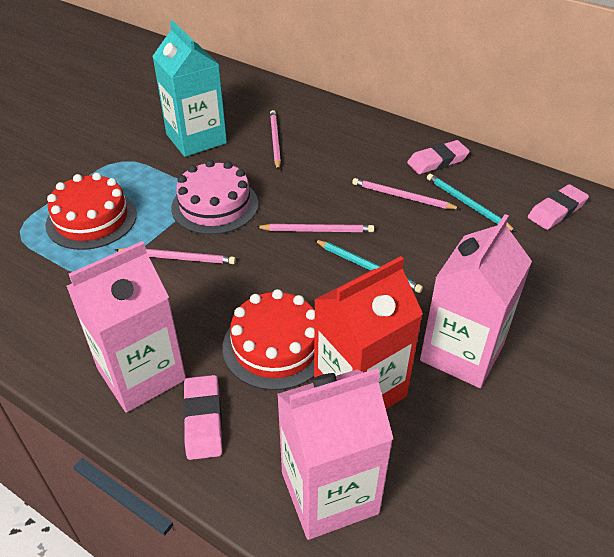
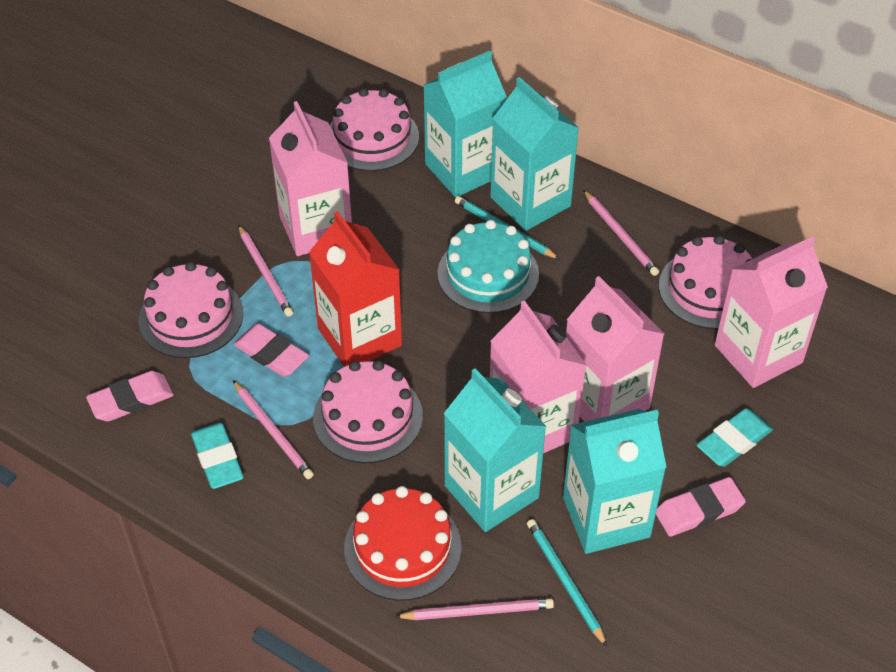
pink cake: [171,160,258,235] = 1 -> [139,262,243,358] [313,360,423,463] [330,88,419,171] [659,235,752,329] = 4
pink carton: [66,241,186,413] [277,368,393,540] [420,214,532,388] = 3 -> [269,101,352,256] [490,301,587,453] [566,276,664,422] [715,236,828,388] = 4
red cake: [45,173,137,250] [223,289,315,390] = 2 -> [344,486,462,601] = 1
turquoise cake: none = 0 -> [437,220,539,313] = 1
turquoise carton: [152,20,227,157] = 1 -> [423,51,507,197] [444,368,546,532] [490,77,579,231] [563,409,667,554] = 4
turquoise eraser: none = 0 -> [191,423,244,489] [697,408,773,467] = 2

